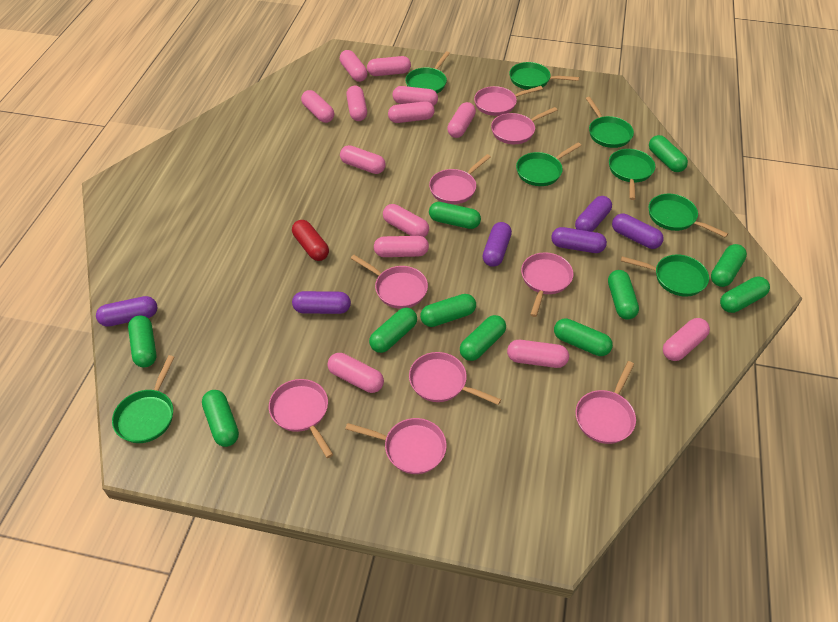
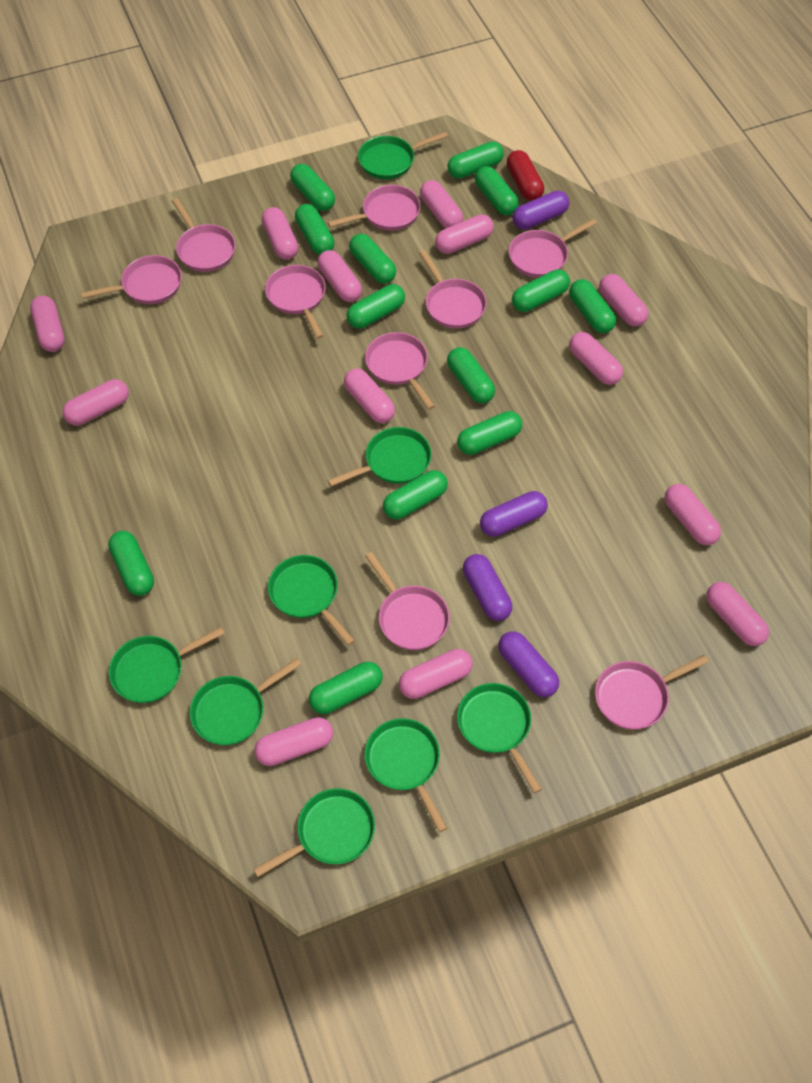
green capsule: [128,315,157,368] [202,390,239,447] [369,307,417,353] [420,294,476,327] [429,202,481,229] [460,315,506,361] [554,318,613,356] [608,270,639,320] [649,135,688,172] [711,244,747,287] [720,277,770,313] = 11 -> [108,531,154,596] [290,164,335,211] [295,204,334,255] [309,662,383,714] [347,284,405,329] [349,234,396,284] [383,470,448,520] [447,347,495,403] [448,141,504,179] [457,411,522,455] [475,166,519,215] [512,269,570,312] [569,279,616,333] = 13
purple capsule: [96,296,157,327] [292,291,351,314] [483,222,512,267] [551,227,607,253] [575,196,612,232] [612,214,664,249] = 6 -> [463,554,512,621] [480,491,548,537] [498,631,559,697] [512,191,569,230] = 4

